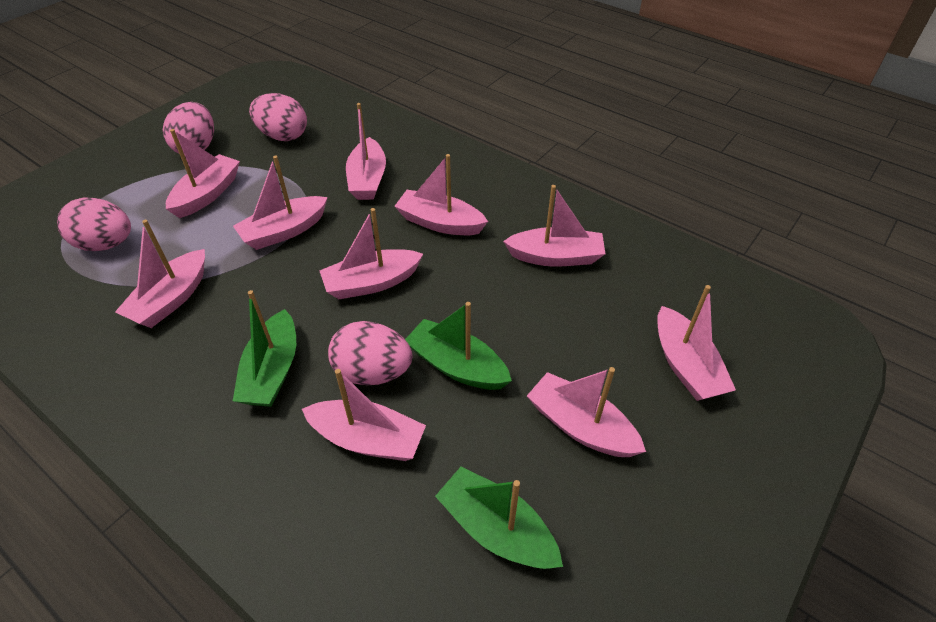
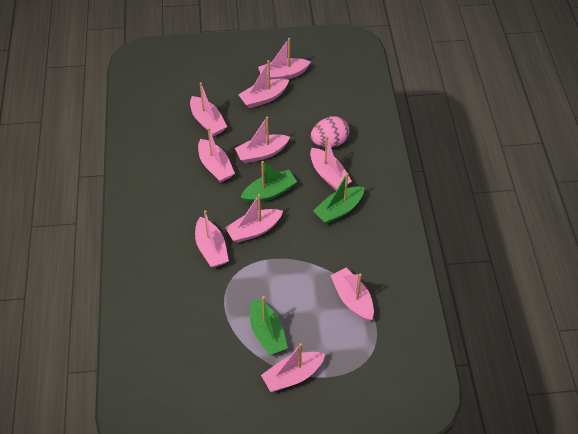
pink egg: [57,197,131,251] [163,102,214,154] [249,93,307,141] [328,321,412,385] = 4 -> [311,116,349,147] = 1

